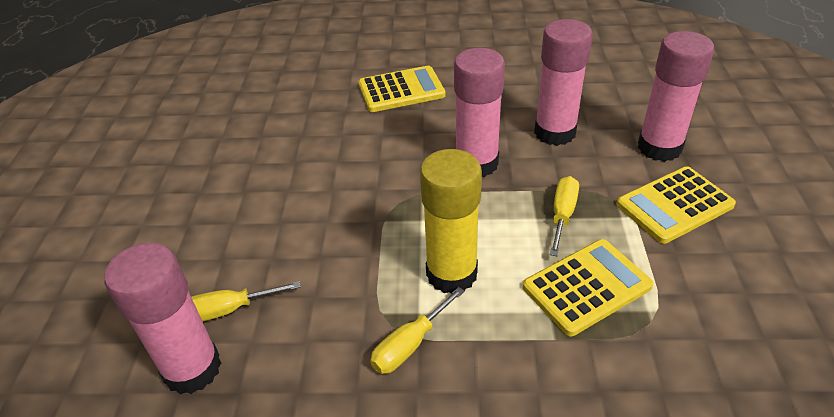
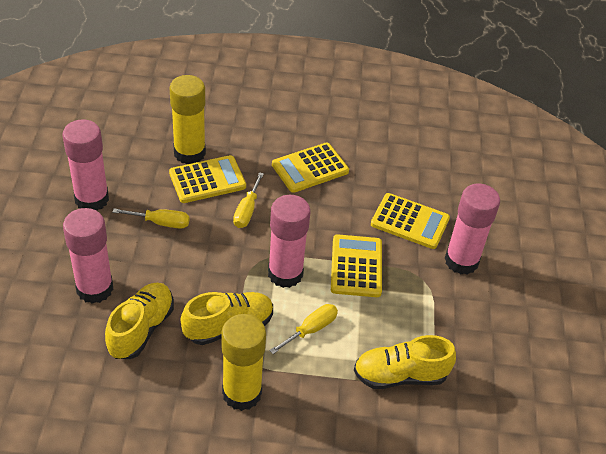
yellow calculator: [358,66,445,112] [523,239,653,336] [616,166,736,244] = 3 -> [169,155,246,203] [272,142,349,193] [331,234,382,297] [371,193,450,249] = 4
yellow glue stick: [420,149,482,293] = 1 -> [170,75,206,164] [221,314,266,411] = 2
yellow shoe: none = 0 -> [105,283,174,359] [181,292,273,345] [354,335,456,389] = 3

